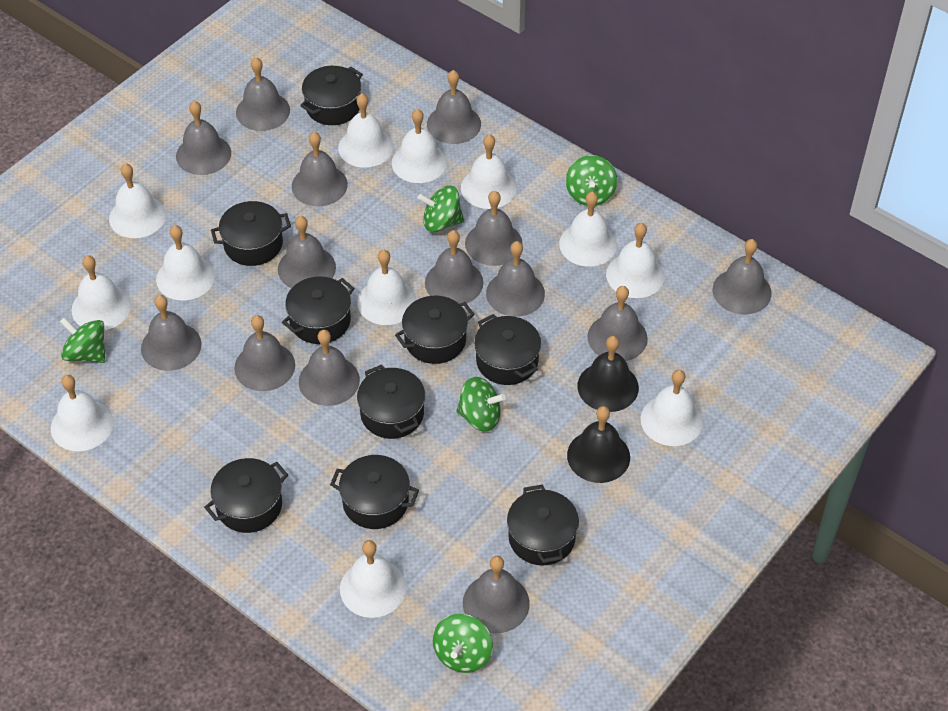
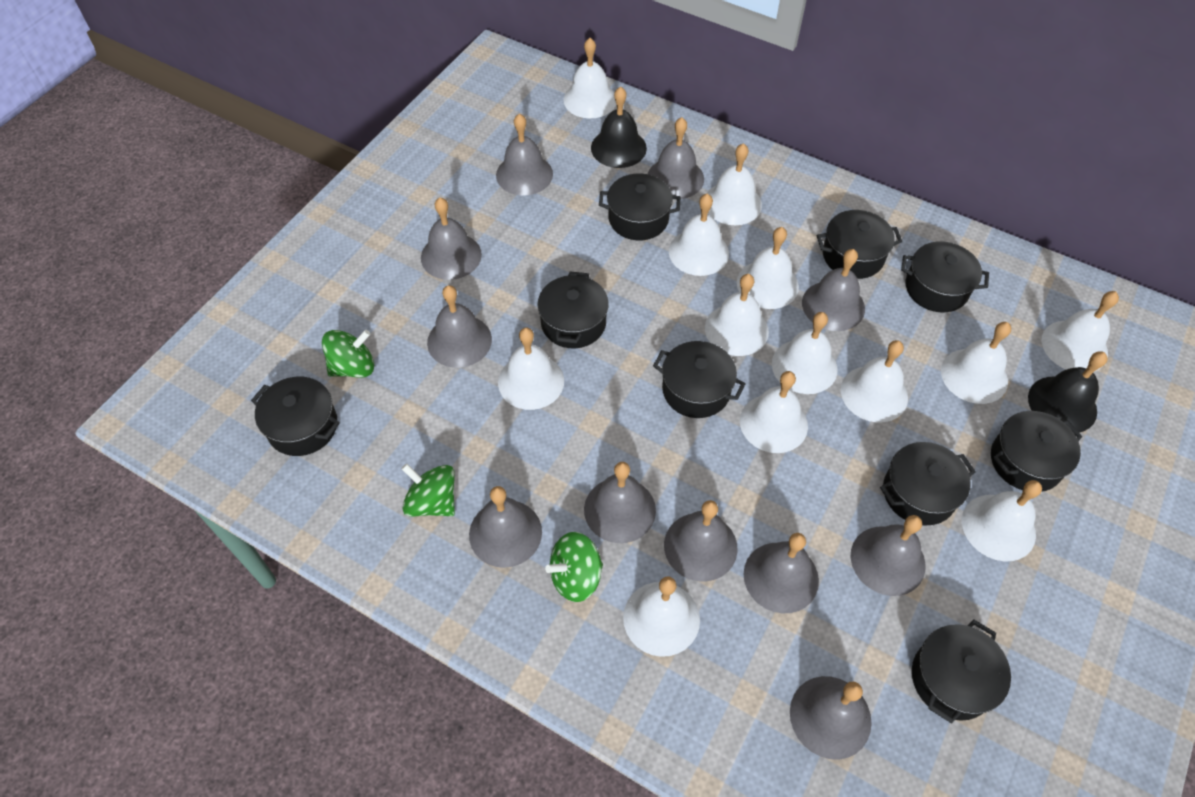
green spinning top: [60,318,105,363] [418,185,464,232] [433,614,493,673] [456,377,506,432] [566,155,617,206] = 5 -> [322,330,374,378] [401,464,455,517] [545,532,603,602] = 3
grey bell: [141,295,202,371] [176,101,231,175] [234,315,295,391] [236,57,290,131] [278,216,336,288] [292,132,348,206] [299,330,360,406] [425,230,483,304] [427,70,481,144] [463,556,530,633] [465,191,523,266] [486,241,545,317] [588,286,648,361] [713,239,772,315] = 14 -> [421,197,482,280] [427,285,492,368] [469,486,542,568] [496,114,553,196] [584,462,656,543] [648,117,704,199] [664,500,738,582] [744,533,819,613] [790,676,872,760] [802,249,865,331] [851,515,925,596] = 11
white bell: [51,375,113,451] [71,255,131,330] [109,163,166,238] [156,225,215,300] [338,94,393,168] [340,540,406,618] [357,250,416,325] [392,109,447,183] [461,134,517,209] [559,191,617,267] [606,223,665,298] [641,370,703,446] = 12 -> [498,328,564,410] [563,38,616,118] [623,576,700,657] [669,194,729,276] [705,274,769,356] [706,143,762,225] [737,227,799,309] [740,371,808,453] [772,312,838,394] [841,340,908,423] [941,322,1011,404] [962,480,1042,561] [1042,291,1119,371] = 13

